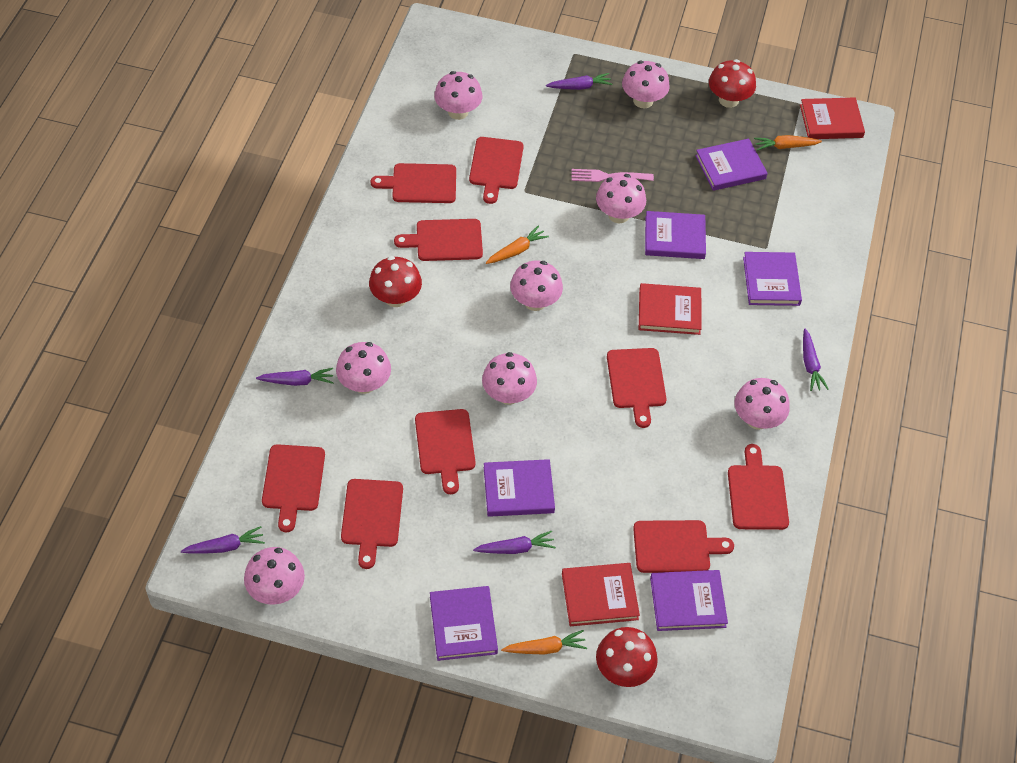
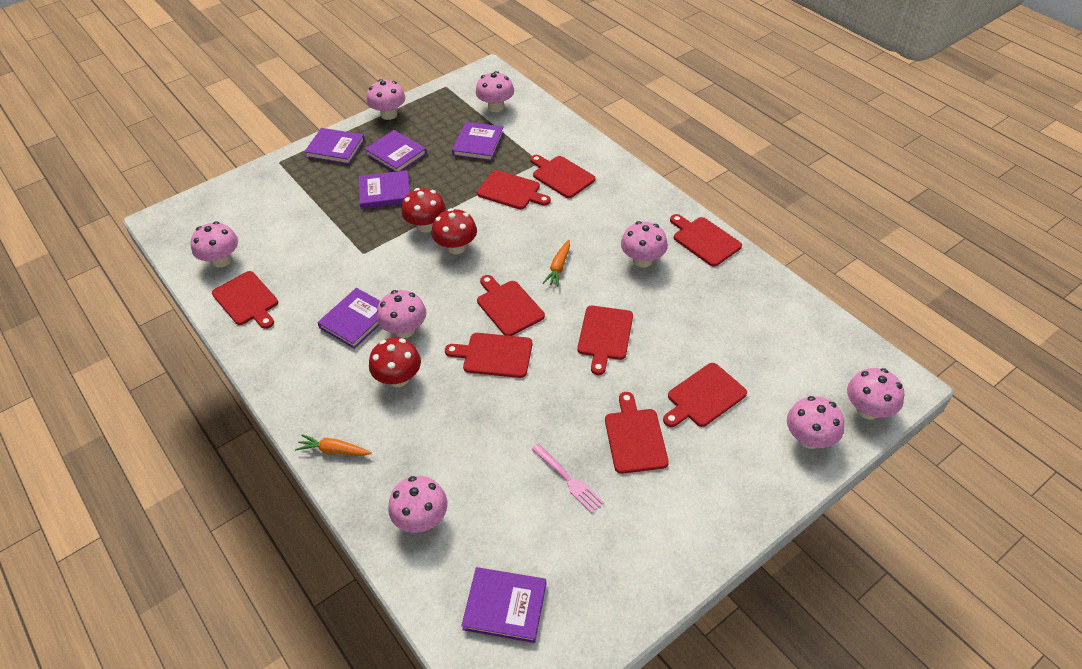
orange carrot: [486,226,549,264] [501,630,587,655] [754,135,822,151] = 3 -> [295,434,372,456] [543,240,570,287] = 2
purple carrot: [181,526,265,554] [256,368,334,386] [473,531,556,554] [546,73,612,90] [803,329,829,391] = 5 -> none = 0
red book: [562,563,640,626] [639,283,702,335] [800,97,865,139] = 3 -> none = 0

